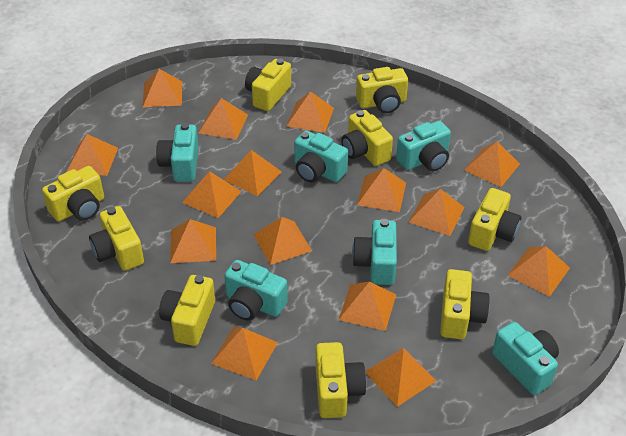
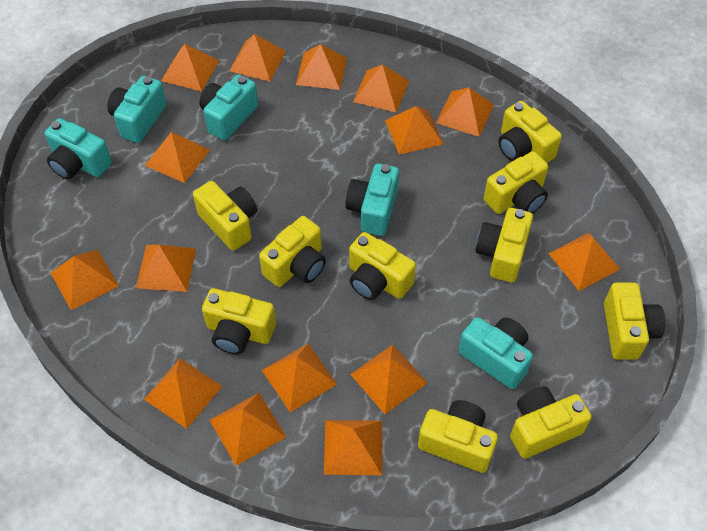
turquoise camera: [156,123,199,182] [224,260,288,320] [294,131,348,182] [352,219,397,285] [396,121,451,171] [492,322,559,395] = 6 -> [45,118,112,180] [108,76,167,143] [199,75,258,141] [346,164,399,236] [459,317,533,389] = 5
yellow camera: [42,166,104,222] [89,206,144,271] [159,275,215,346] [245,59,291,111] [316,342,367,418] [341,110,393,166] [356,67,408,113] [440,269,490,339] [468,188,521,251] = 9 -> [193,181,257,251] [202,288,276,354] [259,216,326,287] [349,232,416,300] [418,400,498,473] [476,208,533,283] [484,151,548,214] [499,101,562,163] [510,386,592,459] [604,282,665,360] = 10

